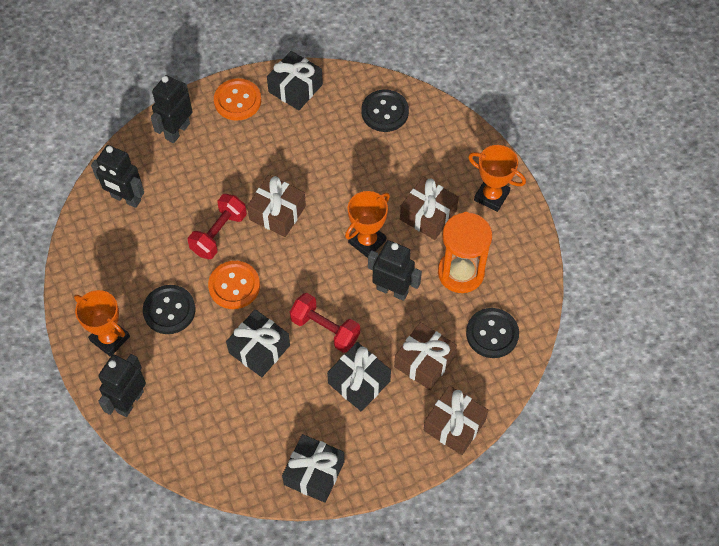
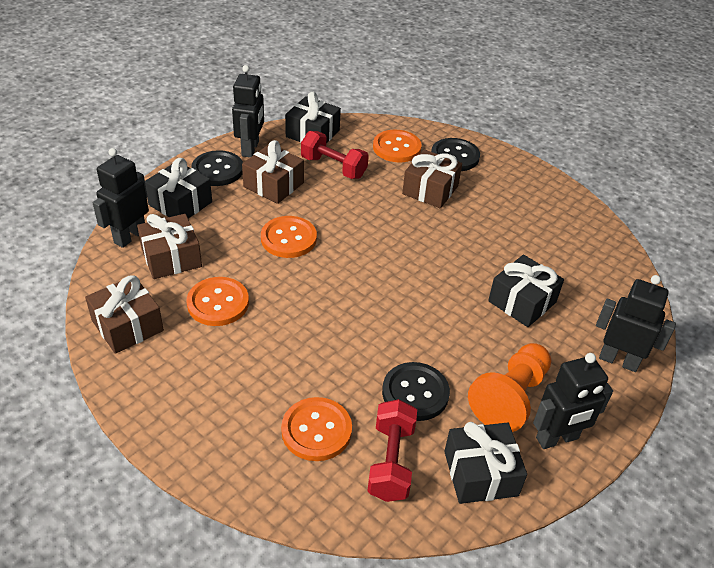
orange button: [208,261,260,309] [214,78,261,121] = 2 -> [186,277,249,326] [261,216,317,258] [281,397,352,461] [373,130,422,162] = 4
orange hourglass: [438,212,492,293] = 1 -> none = 0
orange pawn: none = 0 -> [468,343,551,432] = 1
orange trophy: [74,290,130,357] [345,191,390,258] [468,145,526,212] = 3 -> none = 0

